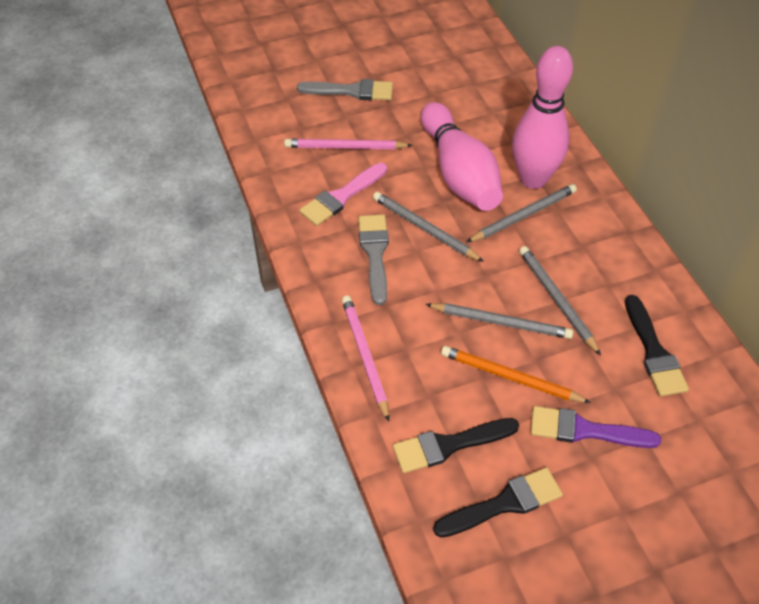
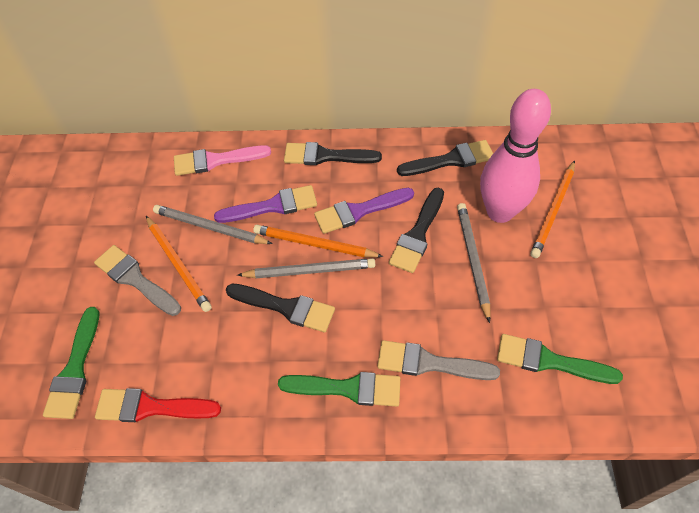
black brush: [393,418,519,473] [433,467,563,538] [625,295,689,396] = 3 -> [226,284,335,332] [284,142,382,165] [389,188,444,273] [397,140,493,176] = 4
green brush: none = 0 -> [43,307,99,419] [278,372,400,407] [497,334,623,384] = 3
grey pencil: [373,192,484,262] [425,303,573,339] [467,184,577,242] [519,246,601,355] = 4 -> [153,205,273,244] [237,258,375,278] [457,203,490,323] = 3
orange pencil: [441,346,591,403] = 1 -> [146,216,212,312] [253,225,383,258] [530,160,575,258] = 3
pink bowling pin: [421,102,503,211] [512,46,573,189] = 2 -> [480,89,551,223] = 1
pink pencil: [284,139,413,149] [342,296,389,421] = 2 -> none = 0
purple brush: [530,406,661,448] = 1 -> [214,185,317,223] [314,188,414,234] = 2
red brush: none = 0 -> [95,388,221,422] = 1

